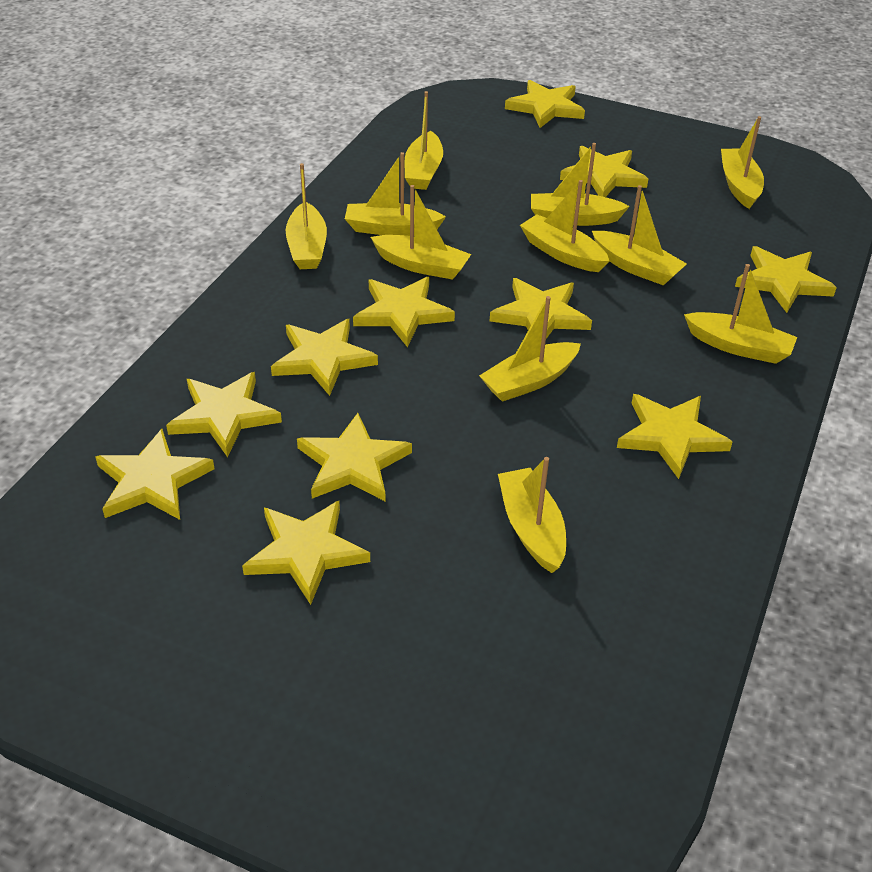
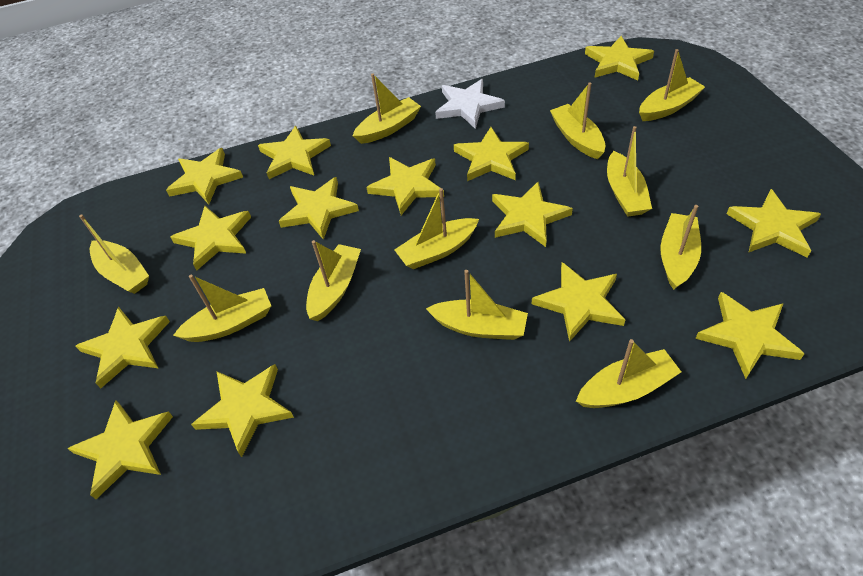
white star: none = 0 -> [435,79,505,129] = 1
yellow star: [95,429,215,520] [166,372,282,457] [242,501,370,605] [271,319,378,396] [297,413,412,501] [353,277,455,347] [490,278,592,339] [505,80,585,128] [560,146,648,197] [617,394,733,479] [735,246,837,313] = 11 -> [67,400,173,499] [76,307,170,388] [166,148,243,204] [170,206,251,270] [191,364,294,457] [258,126,331,179] [279,177,359,240] [366,157,444,215] [454,127,529,181] [492,182,573,247] [532,262,625,342] [585,36,654,80] [695,292,805,379] [727,189,821,257] = 14

